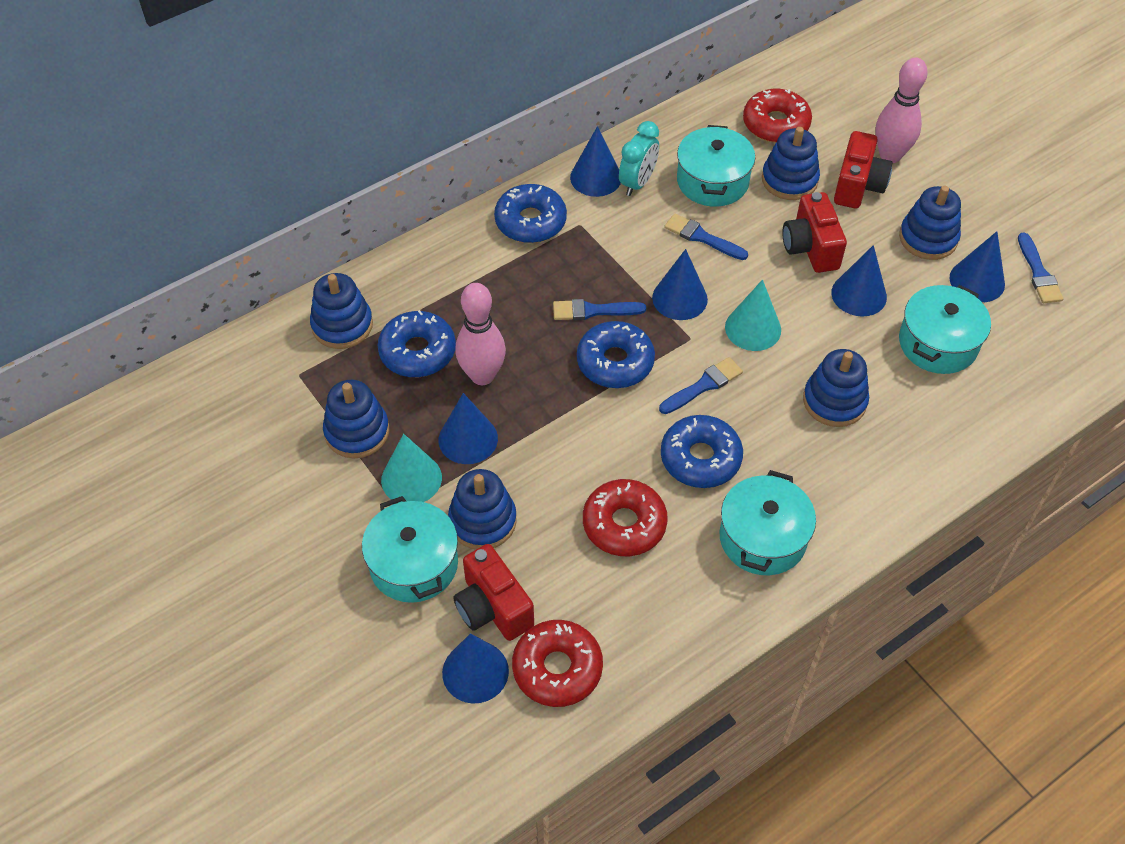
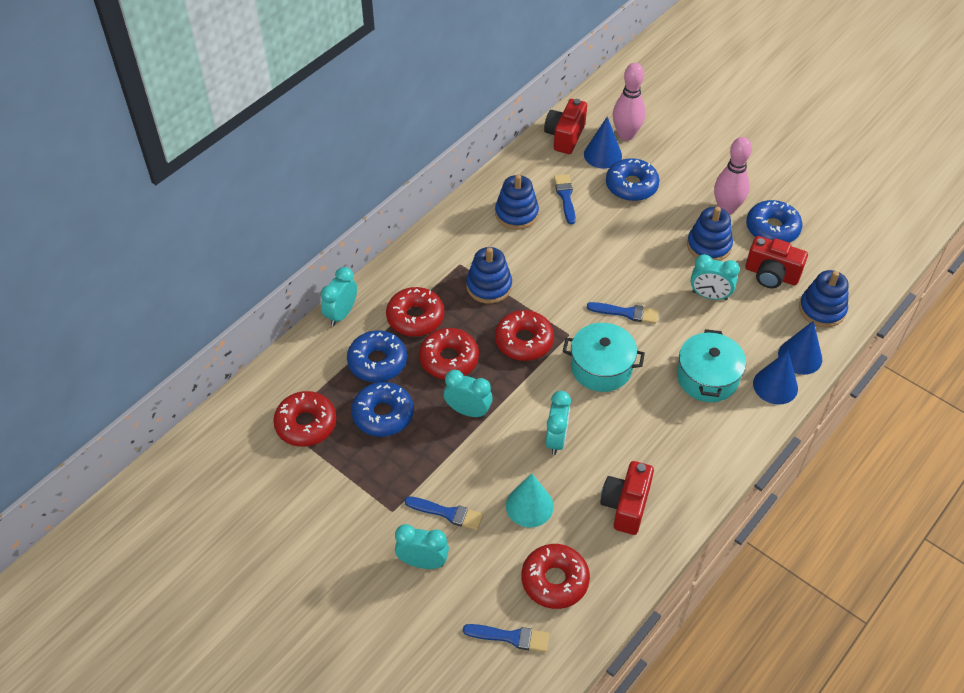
blue cone: [439,393,498,464] [442,633,509,703] [570,126,621,197] [652,249,708,320] [831,245,887,316] [949,231,1005,302] = 6 -> [584,116,622,169] [753,351,798,405] [778,321,822,375] = 3
blue stacking toy: [310,273,373,349] [323,380,389,458] [448,469,517,549] [762,127,820,200] [803,349,869,427] [899,186,961,260] = 6 -> [466,247,512,304] [495,174,539,230] [687,207,733,261] [799,270,849,327] = 4
red donut: [512,620,603,707] [583,479,668,556] [743,89,812,143] = 3 -> [273,391,336,447] [386,287,444,337] [419,328,479,379] [495,310,554,361] [521,544,590,609] = 5
turquoise clock: [619,121,659,196] = 1 -> [321,267,357,326] [395,524,449,569] [444,370,492,418] [546,391,571,455] [691,254,740,300] = 5
turquoise cone: [381,434,442,503] [725,280,781,351] = 2 -> [506,473,554,528] = 1
turquoise pot: [362,496,458,603] [677,125,755,207] [720,470,816,575] [899,285,991,374] = 4 -> [562,323,645,392] [677,329,746,402] = 2

